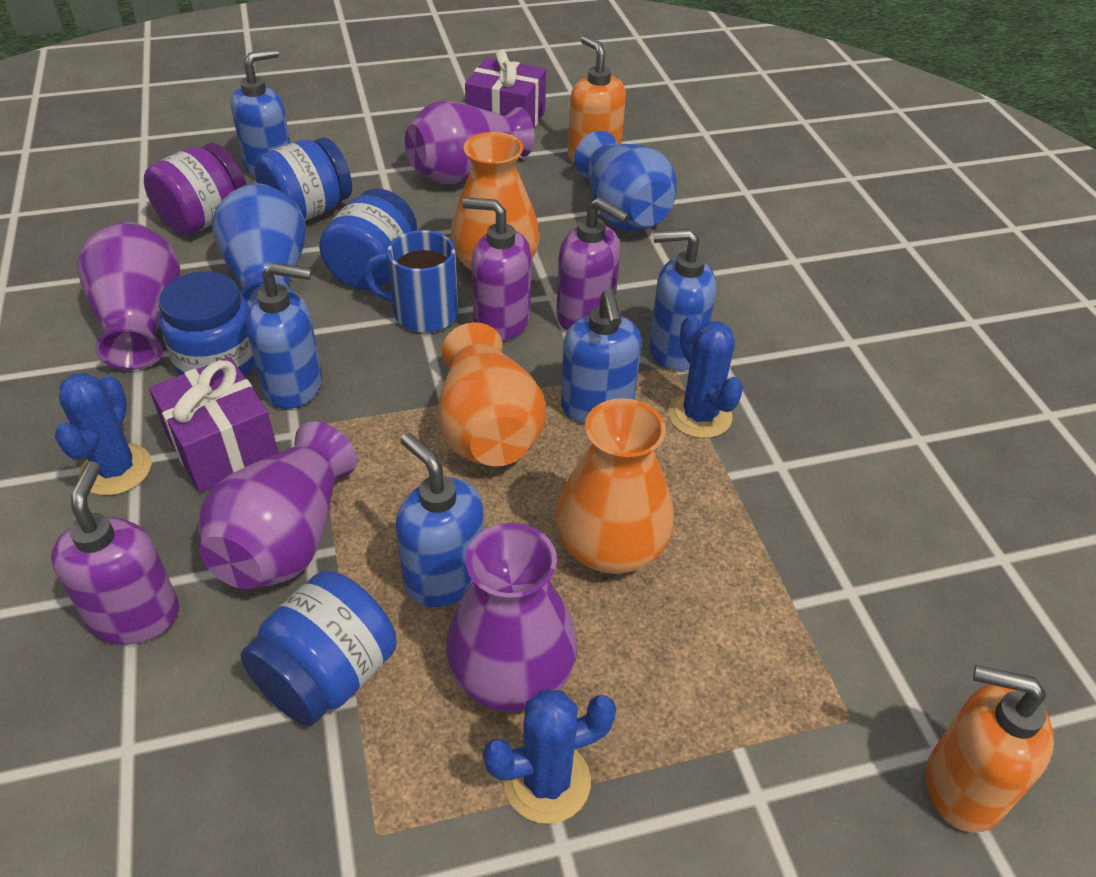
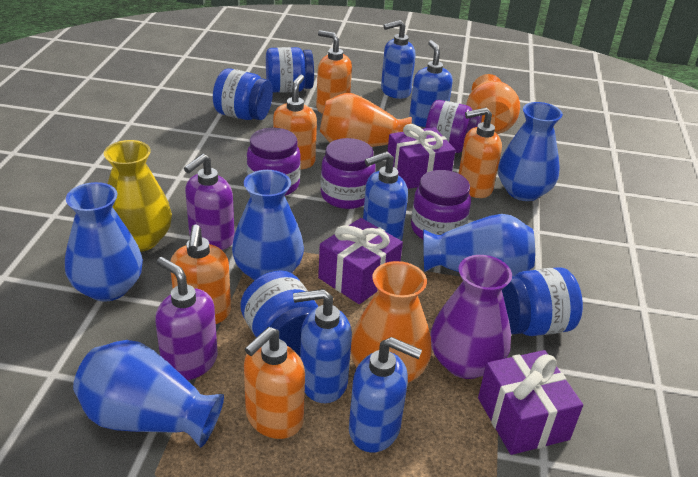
blue cactus: [55,372,151,495] [483,689,616,824] [668,315,743,438] = 3 -> none = 0
blue mug: [363,230,459,333] = 1 -> none = 0
blue vase: [212,183,306,308] [574,131,677,231] = 2 -> [65,182,143,302] [73,340,224,448] [232,170,304,280] [423,214,535,276] [498,102,563,201] = 5
orange soap dispenser: [568,35,626,163] [926,665,1054,832] = 2 -> [170,224,231,324] [244,327,305,439] [273,75,317,169] [316,30,352,114] [458,108,502,198] = 5
purple gift: [149,357,279,492] [465,49,546,128] = 2 -> [318,218,403,304] [387,124,455,189] [478,350,583,455] = 3
purple jar: [144,143,246,236] = 1 -> [247,128,301,196] [321,138,376,209] [411,170,471,239] [425,100,482,153] = 4
purple soap dispenser: [51,461,179,645] [462,197,531,341] [557,197,629,330] = 3 -> [155,257,218,380] [184,154,235,250] = 2
purple vase: [77,222,180,370] [198,421,357,589] [405,101,534,184] [446,523,578,712] = 4 -> [430,255,512,379] = 1
yellow vase: none = 0 -> [104,140,172,252] = 1

